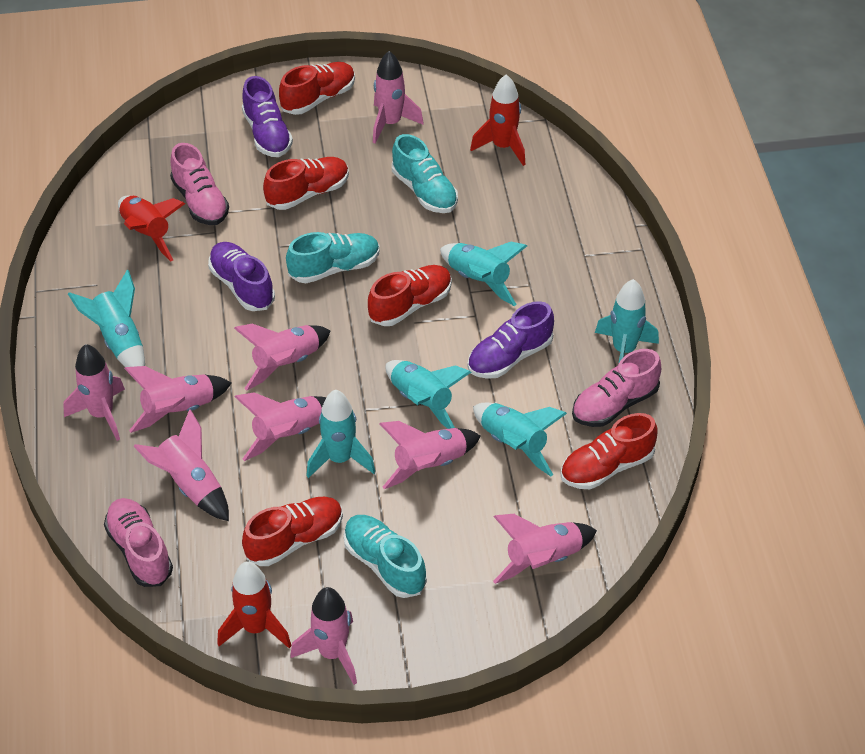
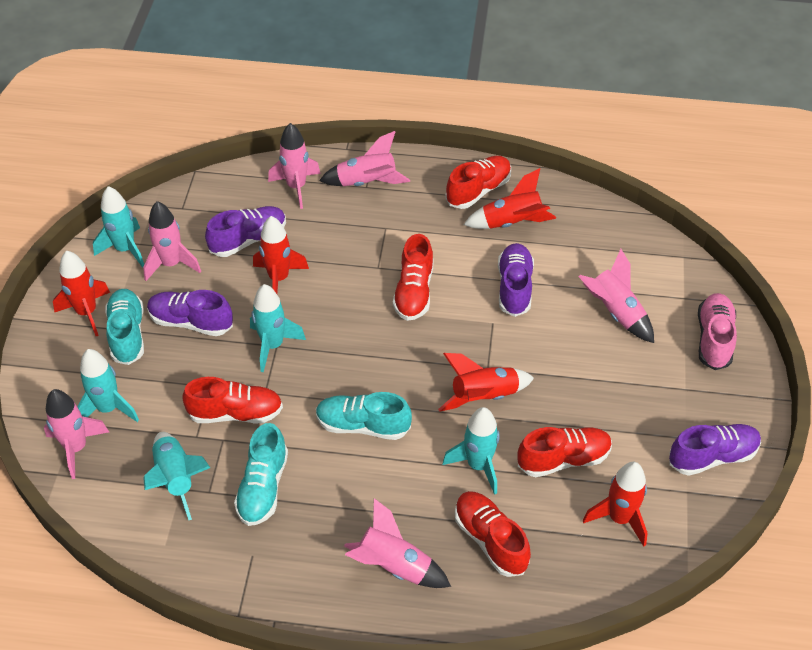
pink rocket: [63,344,125,441] [124,366,231,433] [133,409,229,521] [234,324,330,391] [234,393,326,461] [290,587,357,685] [373,51,424,143] [379,421,481,489] [493,514,597,584] = 9 -> [44,389,109,479] [143,201,201,281] [268,123,321,209] [319,131,410,186] [344,498,451,588] [578,249,654,343] = 6
pink shoe: [104,498,173,587] [170,143,229,225] [572,349,661,427] = 3 -> [698,293,737,370] = 1
purple shoe: [208,242,275,311] [242,76,293,157] [468,301,554,379] = 3 -> [147,290,233,336] [205,206,286,257] [498,243,534,317] [669,424,761,476] = 4
red rocket: [118,195,185,261] [217,561,292,648] [470,74,525,166] = 3 -> [53,250,110,336] [253,216,309,294] [438,353,534,412] [464,168,556,229] [583,462,648,546] = 5
turquoise rocket: [68,270,145,367] [306,390,375,478] [386,360,471,429] [440,242,527,306] [473,403,567,476] [595,279,659,364] = 6 -> [78,349,139,422] [93,186,144,268] [143,432,210,520] [250,284,306,372] [443,407,500,495] = 5

